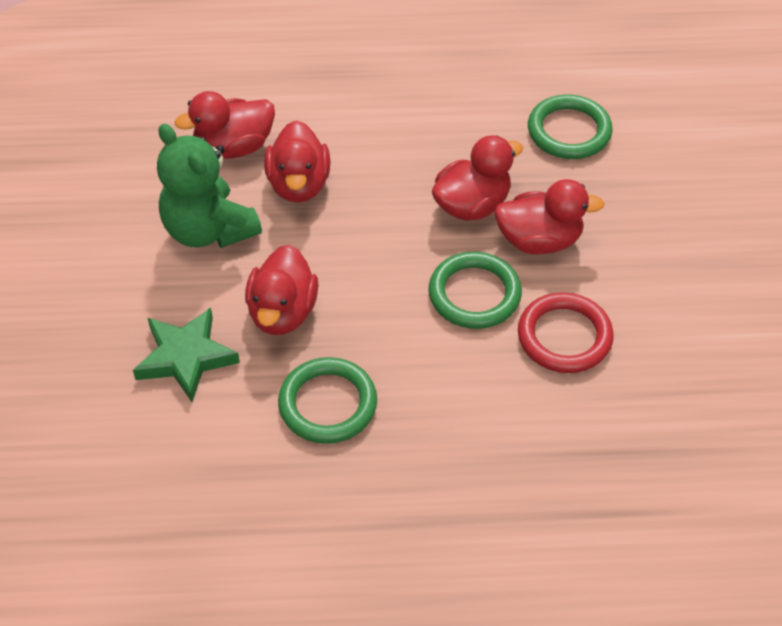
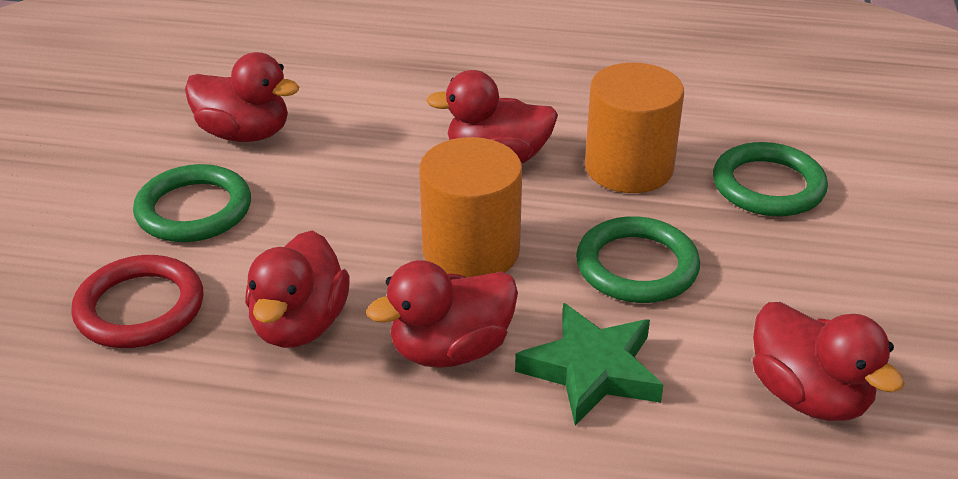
green teddy bear: [157,124,262,248] = 1 -> none = 0
orange cylinder: none = 0 -> [419,137,522,278] [585,62,684,193] = 2

